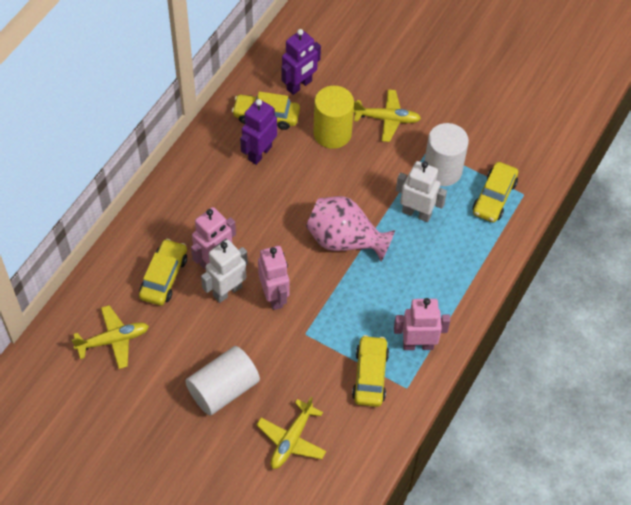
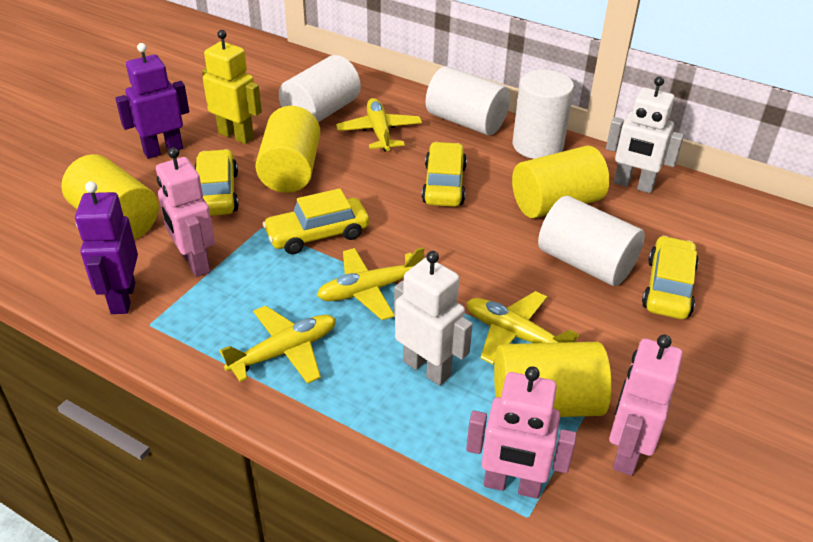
pink vase: [306,196,395,262] = 1 -> none = 0
white cylinder: [186,346,260,415] [424,123,469,186] = 2 -> [279,55,361,122] [426,66,510,135] [513,70,574,159] [538,196,645,286] = 4
yellow cylinder: [313,86,354,149] = 1 -> [61,154,159,240] [255,106,320,193] [494,342,612,417] [512,145,610,218] = 4
yellow plane: [72,305,149,369] [256,396,326,469] [354,89,421,142] = 3 -> [219,305,336,384] [317,247,424,320] [336,98,422,152] [467,291,579,364] = 4
yellow robot: none = 0 -> [202,30,262,144] = 1

